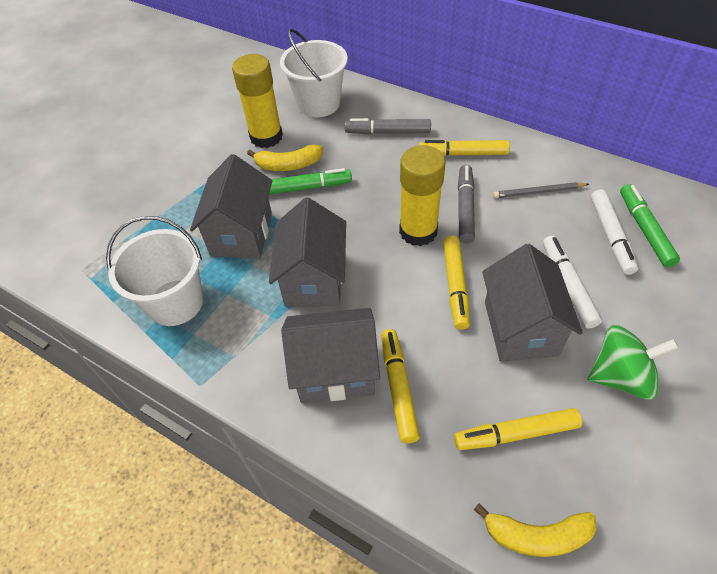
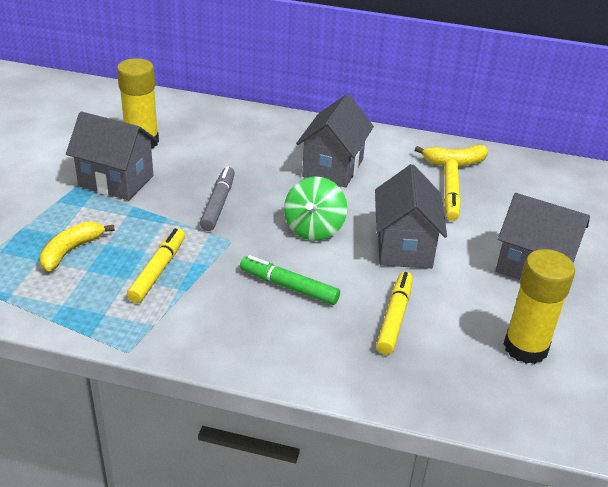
green marker: [269,168,352,195] [620,184,680,267] = 2 -> [240,255,340,305] = 1
grey marker: [345,118,431,134] [458,165,475,244] = 2 -> [200,166,235,231] = 1
grey pencil: [493,182,589,198] = 1 -> none = 0
white bucket: [106,216,203,326] [280,29,348,117] = 2 -> none = 0
white marker: [543,236,602,328] [591,189,638,275] = 2 -> none = 0
yellow marker: [381,329,420,443] [419,140,510,156] [443,235,470,330] [454,408,582,450] = 4 -> [127,228,185,303] [376,272,413,355] [444,159,461,221] = 3

